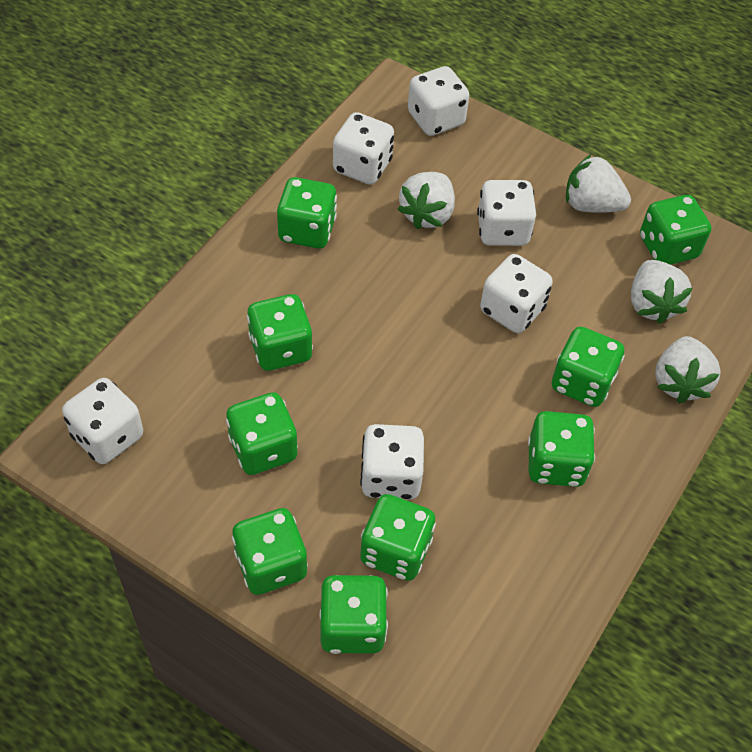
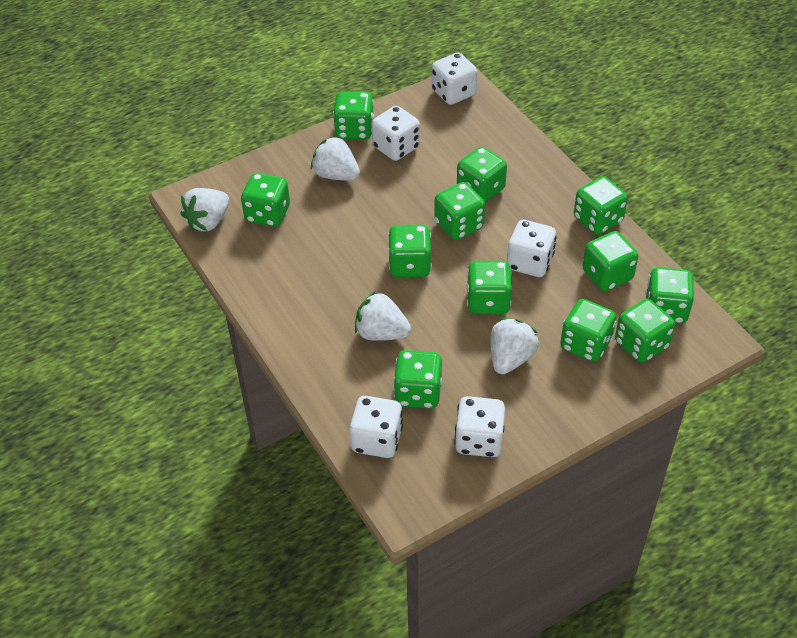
green dice: [226,392,298,475] [232,508,308,595] [247,294,313,371] [277,177,337,249] [319,575,388,654] [360,494,436,581] [528,411,595,487] [552,327,624,407] [640,195,711,265] = 9 -> [241,173,290,227] [333,91,374,140] [388,225,432,277] [393,350,442,409] [434,182,485,240] [457,147,507,203] [467,261,512,314] [560,299,616,362] [574,176,628,235] [583,231,638,291] [615,299,675,363] [645,267,694,324] = 12
white dice: [62,378,143,464] [333,112,394,185] [360,424,424,500] [408,66,469,136] [477,180,536,246] [480,254,553,333] = 6 -> [350,396,403,458] [372,106,420,161] [432,53,477,105] [454,396,505,457] [507,220,557,277] = 5

